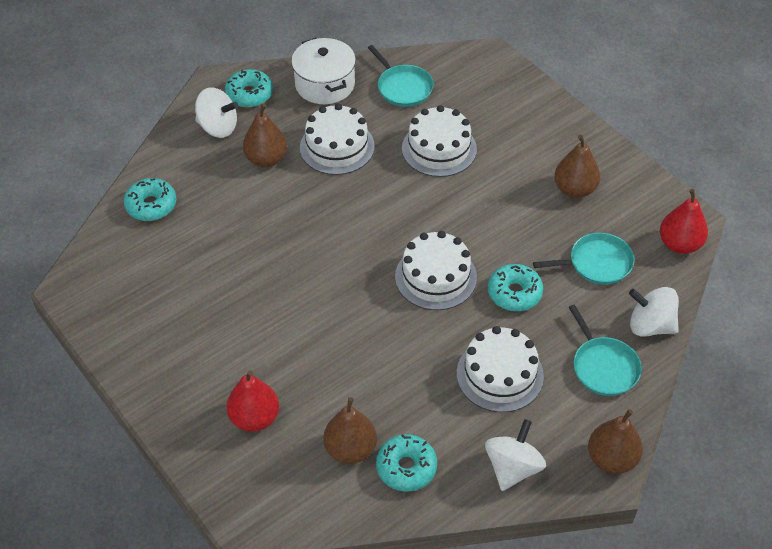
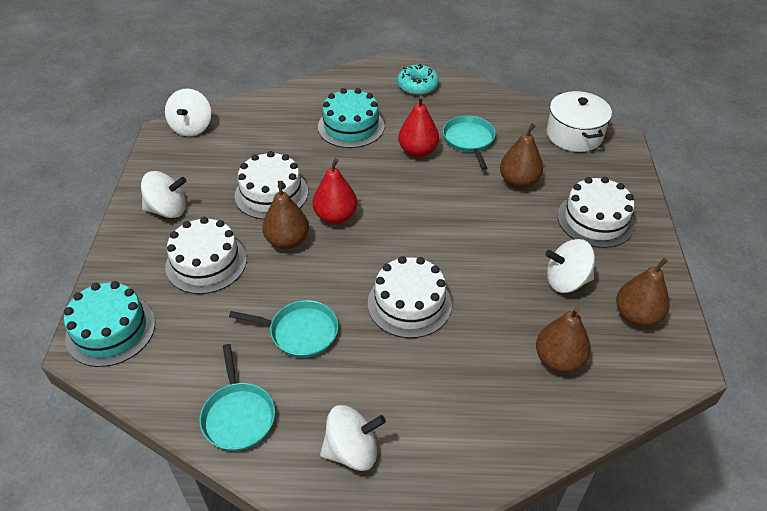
turquoise cake: none = 0 -> [64,281,155,367] [318,88,385,148] = 2
turquoise donut: [124,178,176,221] [225,69,273,107] [376,434,437,492] [488,264,543,311] = 4 -> [397,64,439,95] = 1
white spinning top: [195,87,238,138] [485,419,546,491] [629,287,679,337] = 3 -> [141,171,186,218] [165,88,211,137] [320,405,386,471] [545,239,595,293] = 4

